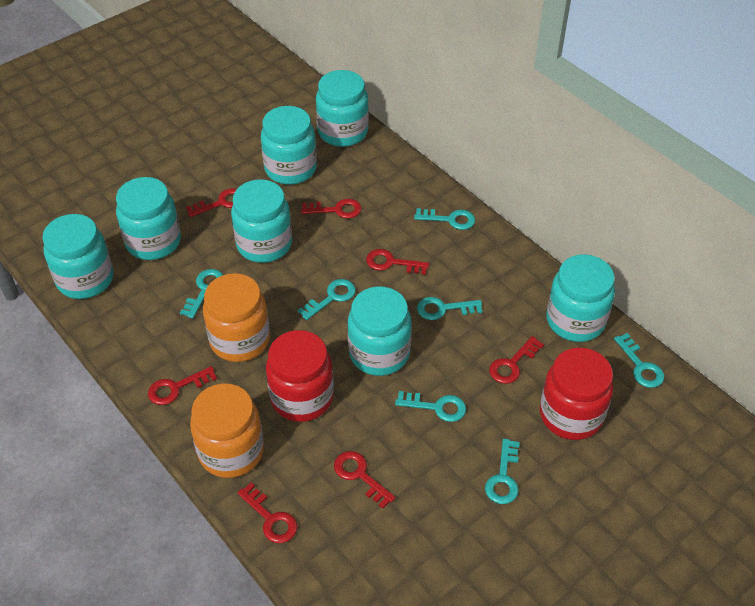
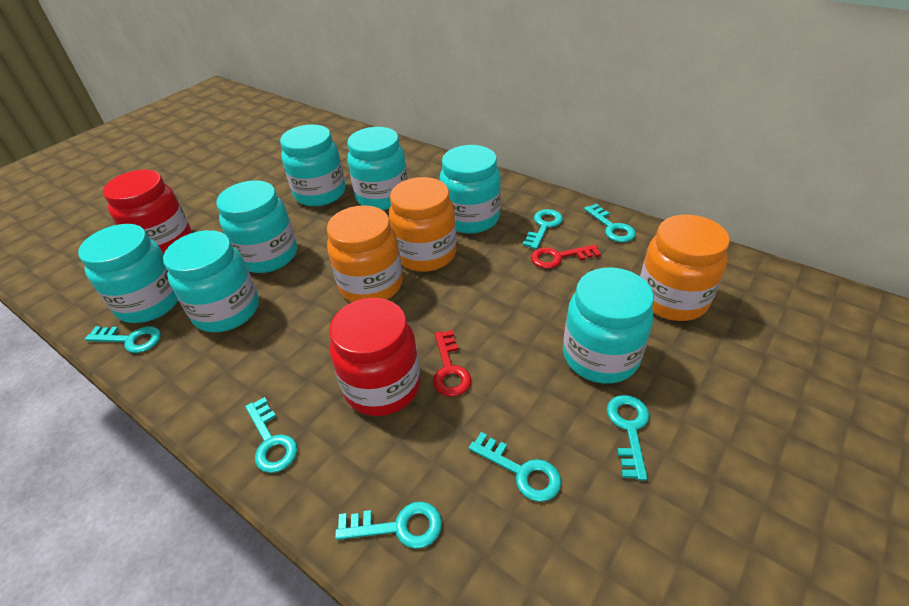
orange jar: [190,383,264,478] [203,273,270,362] = 2 -> [327,205,403,302] [389,177,457,272] [640,215,730,321] = 3
red key: [148,366,217,405] [186,188,237,217] [238,483,297,543] [301,199,361,219] [334,451,396,509] [366,249,429,275] [489,336,544,384] = 7 -> [433,330,471,397] [531,244,601,269] = 2

